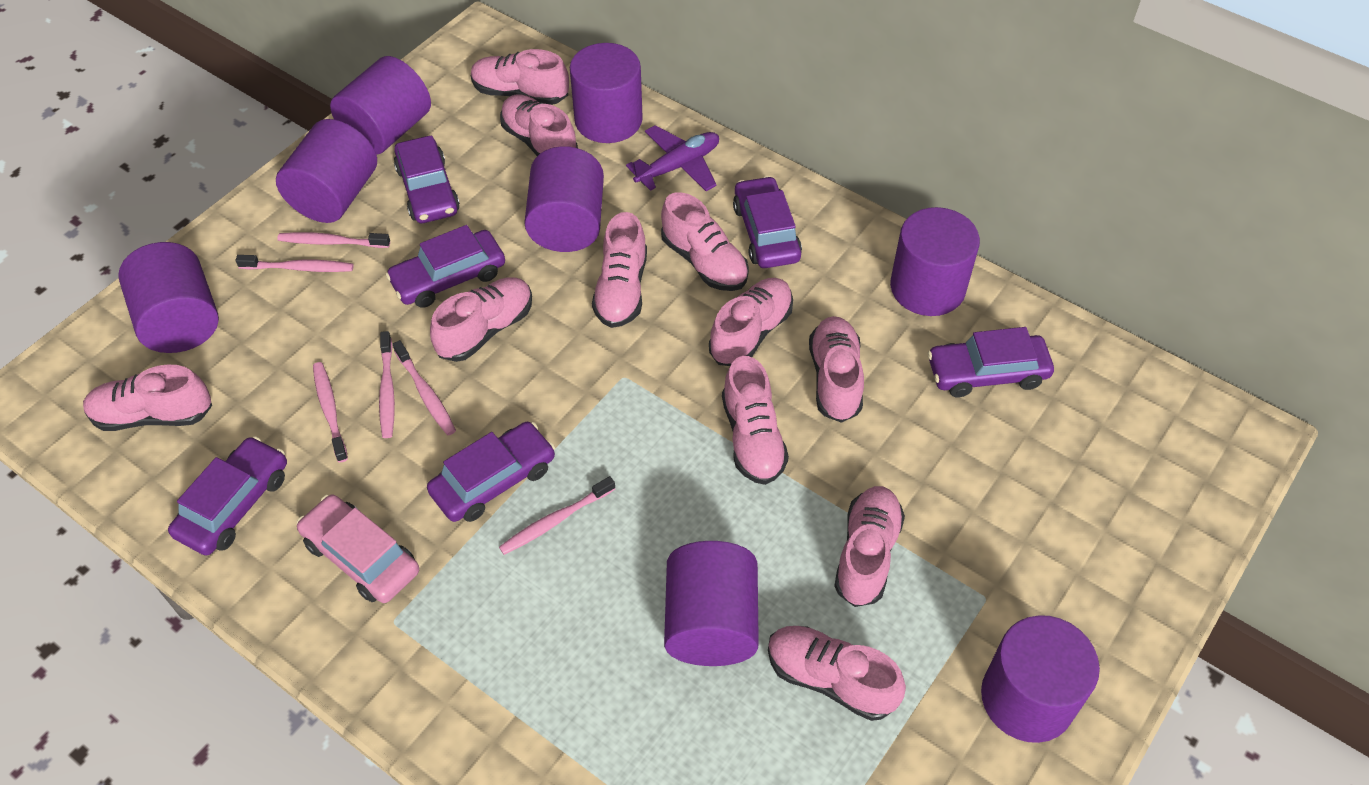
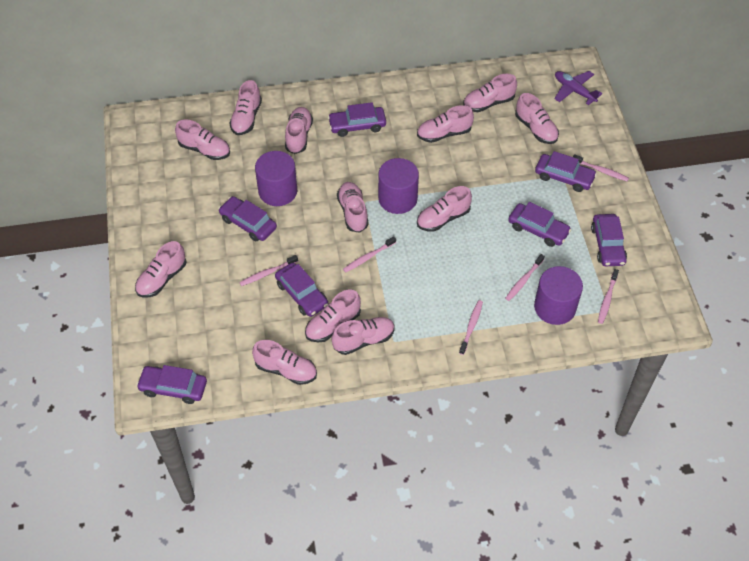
pink car: [297,494,419,603] = 1 -> none = 0
pink shoe: [83,365,212,431] [430,277,532,362] [471,49,569,105] [500,95,578,156] [592,212,647,328] [661,192,749,291] [709,278,793,366] [722,356,789,485] [768,626,906,721] [809,316,864,423] [834,486,905,607] = 11 -> [135,241,186,297] [175,119,230,160] [229,80,262,135] [252,340,317,385] [285,107,313,154] [305,289,361,342] [331,317,394,355] [337,182,369,233] [417,105,474,143] [417,186,472,232] [463,74,517,112] [515,93,559,144] = 12
purple car: [168,436,287,556] [386,225,505,308] [394,136,460,223] [427,422,555,522] [733,176,802,268] [928,327,1054,397] = 6 -> [136,365,207,404] [218,196,277,242] [275,263,328,317] [328,102,386,137] [508,202,571,247] [535,151,597,192] [591,214,627,266] = 7
purple cylinder: [118,242,219,353] [276,119,377,223] [330,56,431,155] [524,146,604,252] [570,43,643,143] [664,541,759,666] [890,207,980,316] [981,615,1100,743] = 8 -> [255,151,297,206] [378,158,419,214] [534,266,583,325] = 3

